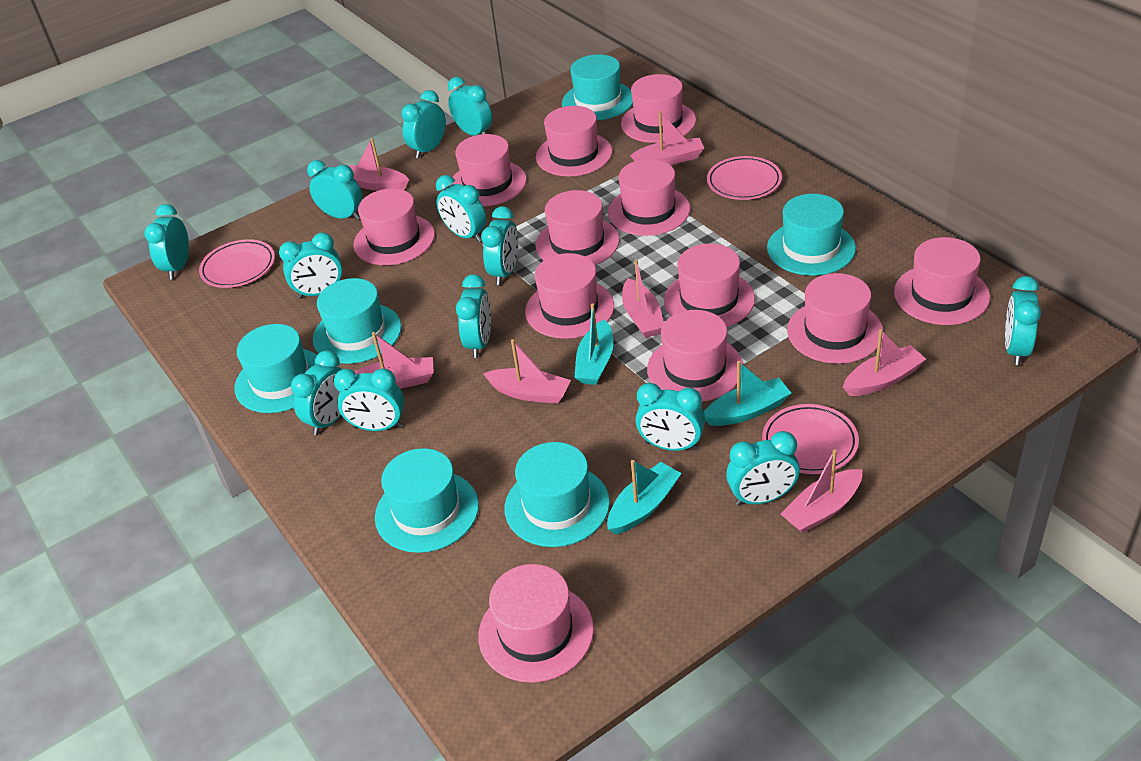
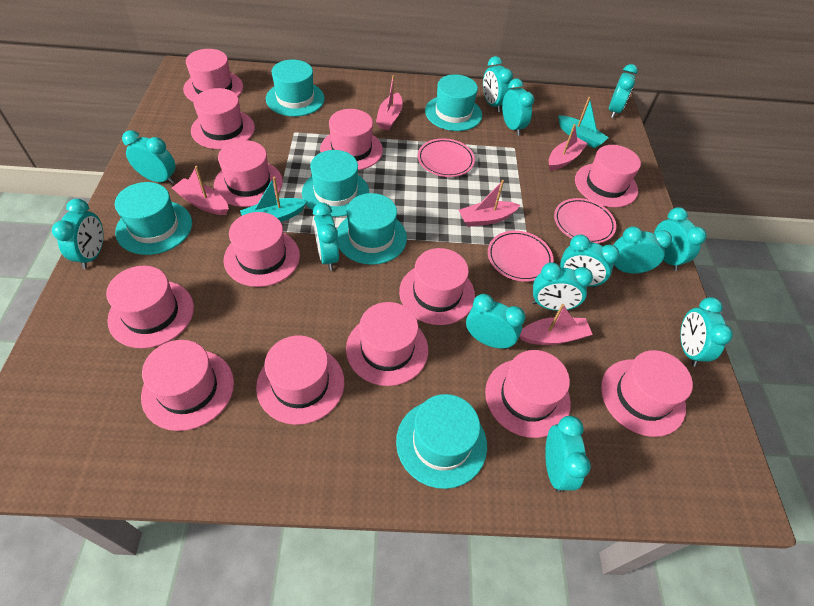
pink boat: [349,138,409,191] [355,332,434,389] [483,339,571,404] [622,259,664,338] [630,111,704,165] [781,449,862,533] [843,329,926,396] = 7 -> [172,166,229,215] [376,75,403,130] [459,180,520,227] [519,304,593,345] [549,124,588,171] = 5
pink hat: [353,189,435,265] [449,134,527,207] [478,564,594,683] [525,253,614,339] [536,106,612,176] [536,190,619,265] [608,159,690,236] [621,74,696,143] [647,310,743,402] [664,244,755,327] [787,273,884,364] [894,237,990,325] = 12 -> [106,266,194,348] [141,340,234,431] [183,49,243,102] [191,88,255,149] [214,140,283,207] [224,212,300,287] [256,335,344,425] [320,109,383,170] [346,302,428,386] [399,248,475,325] [485,350,571,438] [575,145,641,208] [601,350,693,437] = 13
turquoise boat: [574,304,614,385] [607,460,682,535] [704,361,791,426] = 3 -> [240,176,307,222] [558,97,609,149] = 2

